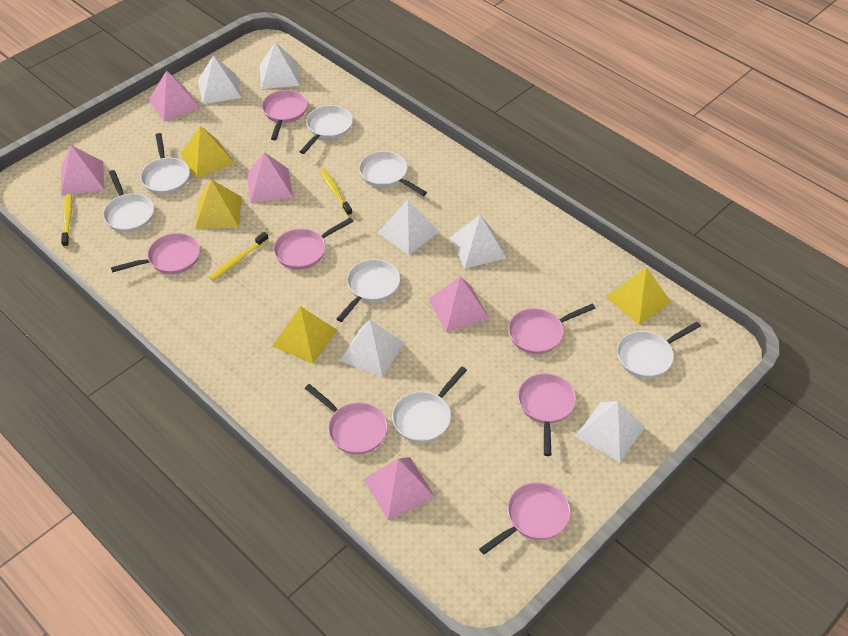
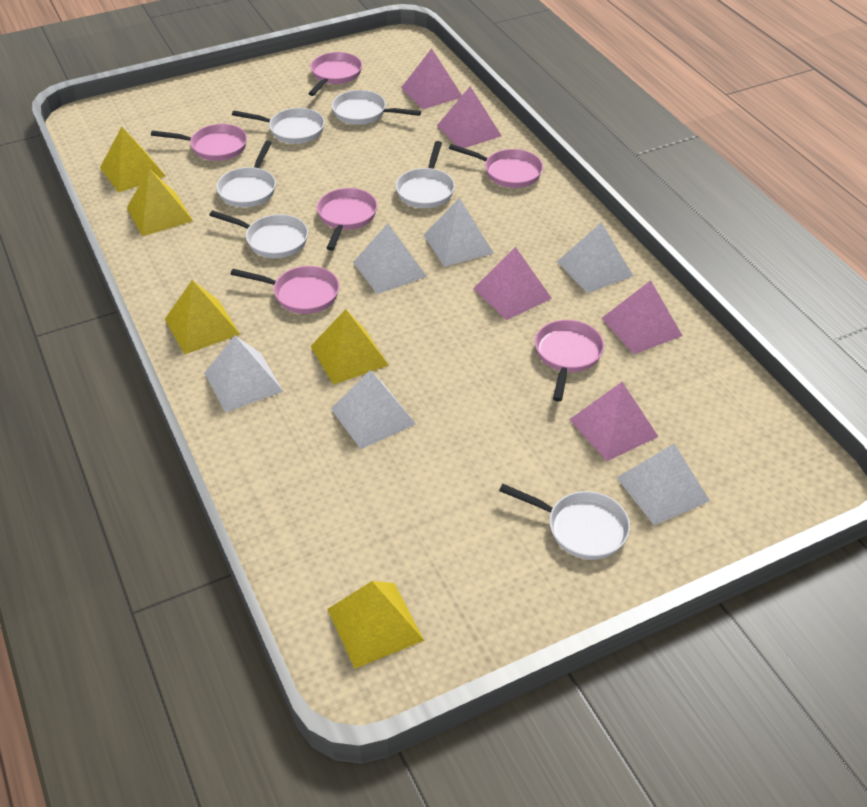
pink pan: [111,233,200,274] [262,90,308,140] [273,217,354,270] [305,384,388,455] [479,482,570,555] [508,303,596,354] [518,373,576,456] = 7 -> [151,124,247,161] [231,266,339,314] [308,52,362,96] [317,188,377,251] [449,144,543,188] [535,320,604,402] = 6
white pan: [103,170,154,233] [141,133,190,195] [300,105,353,154] [337,259,400,322] [359,151,427,196] [392,367,467,443] [617,322,701,379] = 7 -> [209,210,308,258] [216,140,276,208] [232,108,325,144] [332,90,421,125] [396,141,455,208] [499,484,630,560] = 6
yellow pyramid: [180,125,235,178] [195,179,242,229] [272,306,337,364] [606,267,671,325] = 4 -> [100,127,165,192] [127,169,193,236] [165,280,240,354] [310,309,389,385] [327,581,424,669] = 5
yellow toothbrush: [61,194,72,247] [209,232,269,281] [320,169,353,216] = 3 -> none = 0

